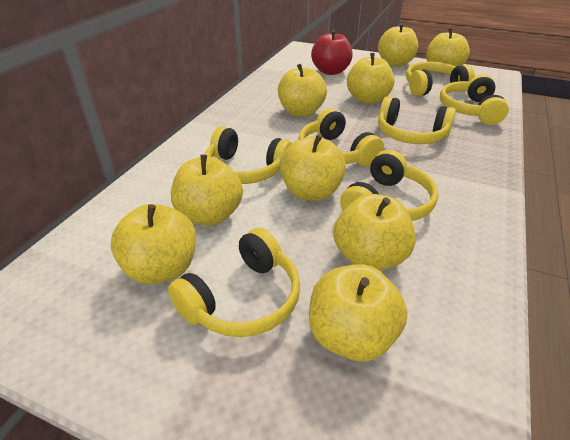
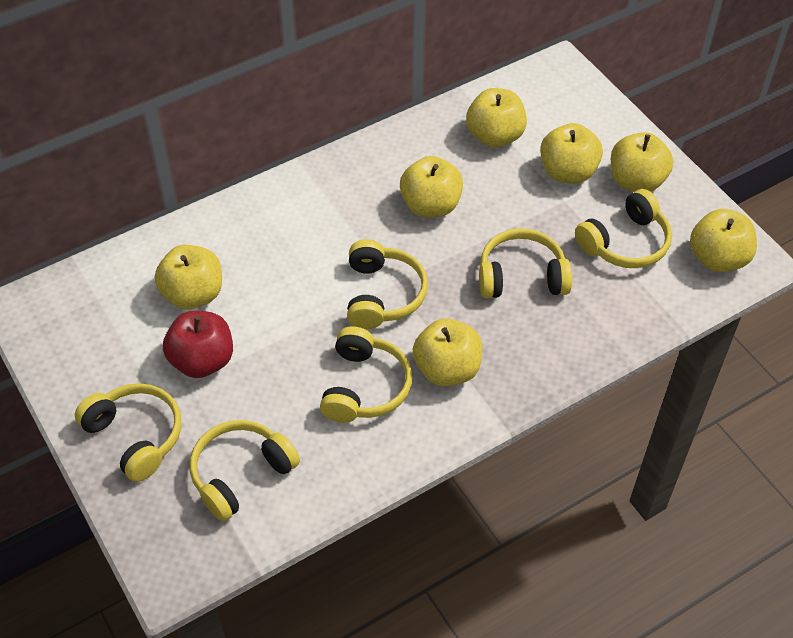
yellow apple: [111,204,196,284] [171,155,243,226] [278,64,327,117] [280,134,346,201] [309,264,408,362] [333,194,416,271] [347,53,394,104] [378,23,418,66] [426,28,470,74] = 9 -> [155,245,222,310] [400,156,463,217] [413,318,482,386] [466,88,527,147] [540,123,603,184] [611,132,674,192] [690,209,757,272] = 7
yellow headphones: [168,227,300,337] [205,126,292,184] [298,108,384,167] [340,150,438,221] [378,96,456,144] [406,62,475,96] [440,74,509,125] = 7 -> [75,383,181,482] [190,420,300,521] [320,326,412,423] [347,239,428,329] [479,228,572,298] [575,189,672,268] = 6

